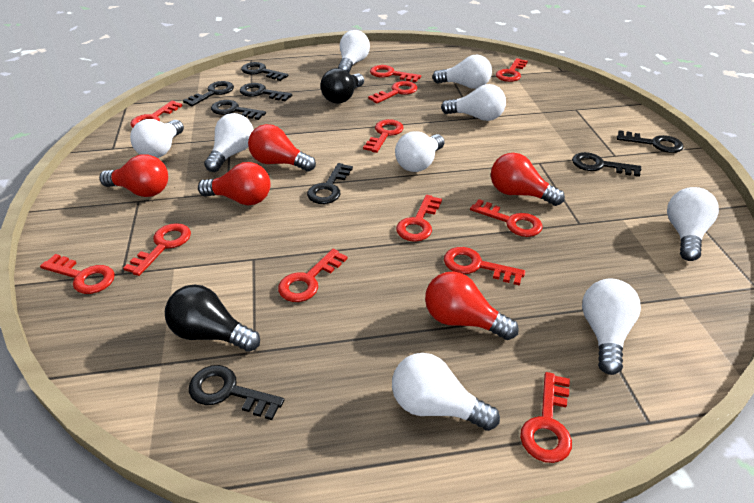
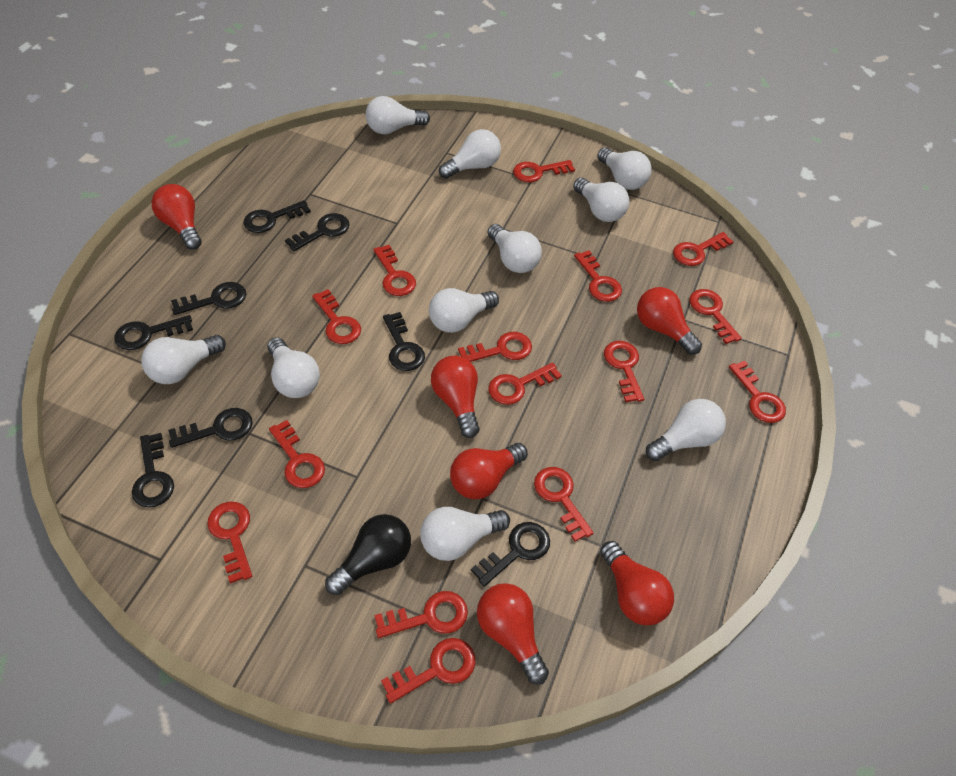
black light bulb: [165,285,260,352] [321,68,364,104] = 2 -> [325,514,411,595] = 1
red key: [40,254,115,294] [123,223,191,276] [131,101,183,128] [278,249,348,302] [363,119,404,153] [368,81,417,104] [370,65,421,82] [396,195,442,242] [444,247,525,286] [470,199,543,237] [496,58,528,82] [520,372,572,463] = 12 -> [207,502,252,584] [269,420,325,488] [312,289,361,344] [373,245,416,296] [374,591,468,638] [381,638,475,704] [458,332,532,362] [488,362,562,405] [513,160,575,182] [534,467,594,542] [574,250,622,302] [604,341,644,402] [673,232,734,266] [689,289,742,344] [729,361,786,423] = 15
red light bulb: [99,154,168,197] [198,162,271,205] [248,124,316,172] [425,271,519,340] [491,153,565,206] = 5 -> [151,184,202,250] [431,356,480,438] [450,443,528,499] [477,583,549,685] [600,541,674,625] [637,287,702,355] = 6
white light bulb: [130,119,184,158] [204,113,254,172] [338,30,370,73] [392,353,500,431] [395,131,445,172] [432,55,492,89] [441,84,506,121] [582,279,641,375] [667,187,719,261] = 9 -> [141,335,226,384] [267,337,320,398] [365,96,430,134] [420,507,510,561] [429,288,499,333] [439,129,501,179] [488,224,542,273] [573,178,629,222] [597,147,652,190] [646,399,726,461] = 10

